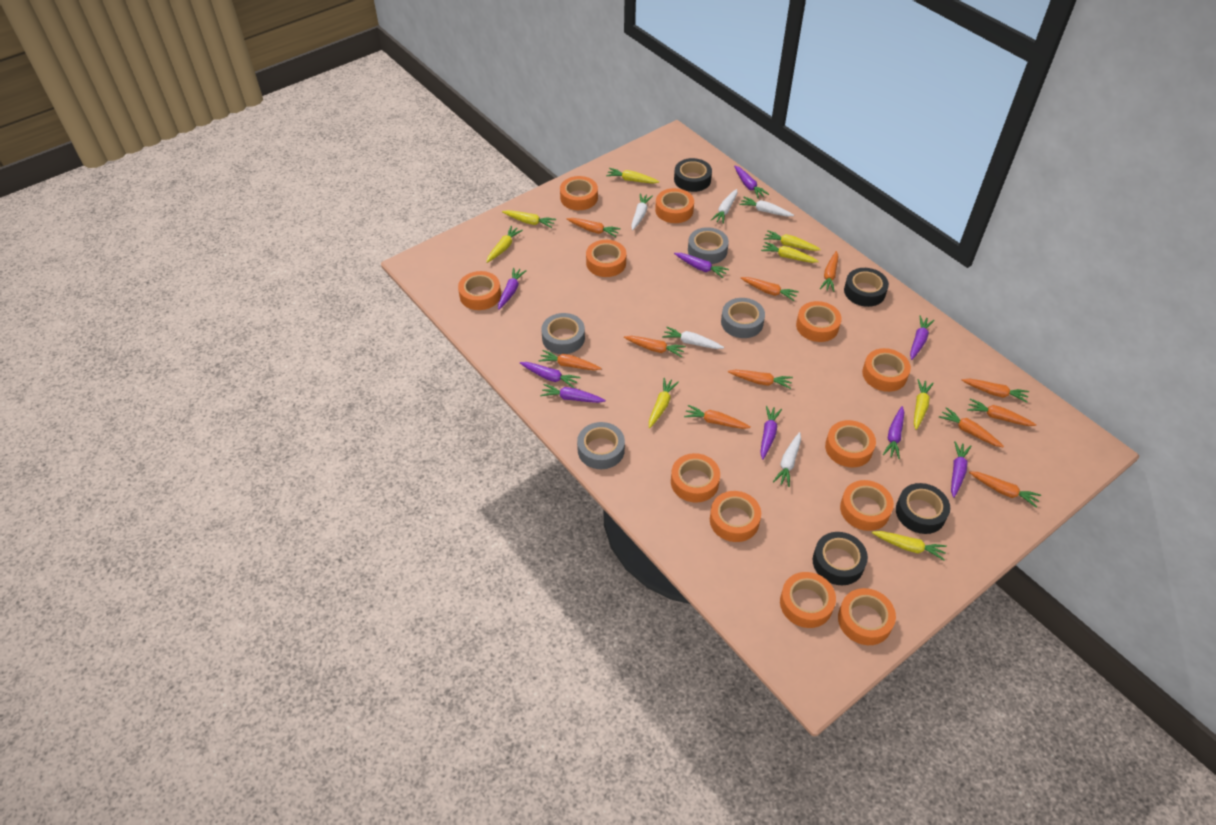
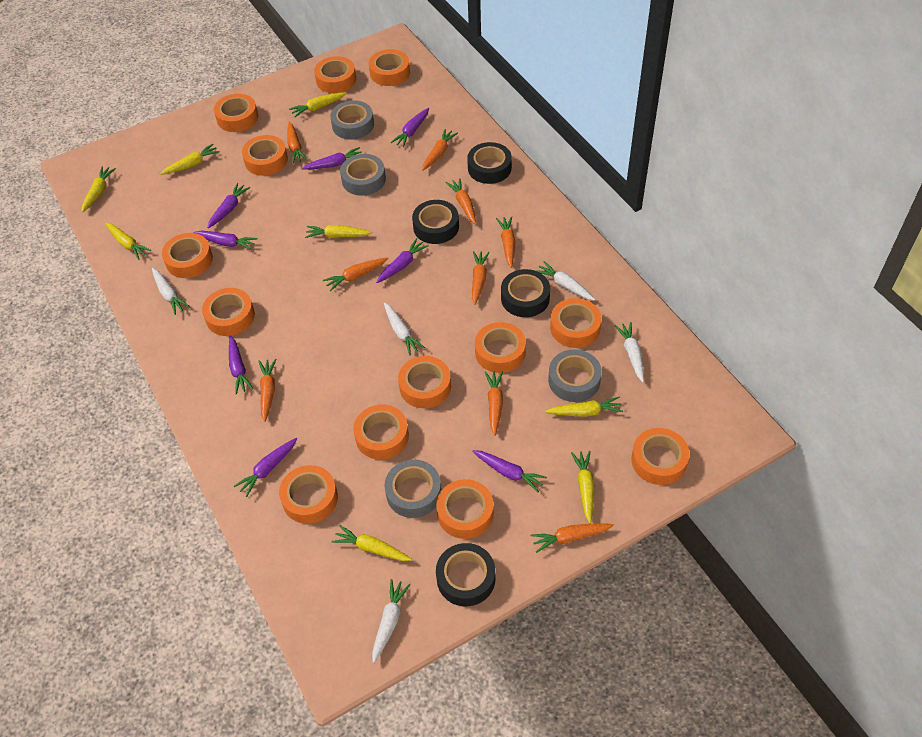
orange carrot: [538,350,602,370] [567,218,621,237] [624,336,686,357] [684,405,751,429] [728,370,793,389] [741,277,799,301] [820,251,838,292] [939,407,1004,447] [962,379,1029,403] [967,399,1036,426] [969,471,1041,508] = 11 -> [259,359,276,422] [287,121,307,164] [323,258,388,291] [422,129,458,171] [446,178,476,225] [472,251,490,305] [485,371,503,436] [496,216,515,268] [531,523,614,553] = 9
orange tape: [458,271,501,310] [560,176,598,210] [586,240,626,277] [655,188,694,223] [671,453,720,503] [710,491,761,542] [780,572,836,628] [796,301,841,342] [825,420,876,467] [838,588,896,645] [840,480,894,531] [862,348,911,392] = 12 -> [162,233,213,278] [202,288,255,336] [214,94,258,132] [242,135,288,176] [279,465,338,524] [314,56,356,93] [353,405,409,460] [369,49,410,86] [398,356,451,408] [436,479,494,539] [475,322,526,373] [550,298,601,348] [631,428,690,485] = 13
purple carrot: [498,268,527,310] [520,362,580,388] [540,384,606,403] [674,253,729,278] [734,166,769,199] [760,406,782,460] [883,406,904,459] [910,316,935,360] [951,441,971,498] = 9 -> [193,231,258,250] [207,183,251,228] [229,335,253,395] [234,438,297,497] [301,147,362,170] [376,238,429,283] [391,108,429,147] [472,450,547,492] = 8

